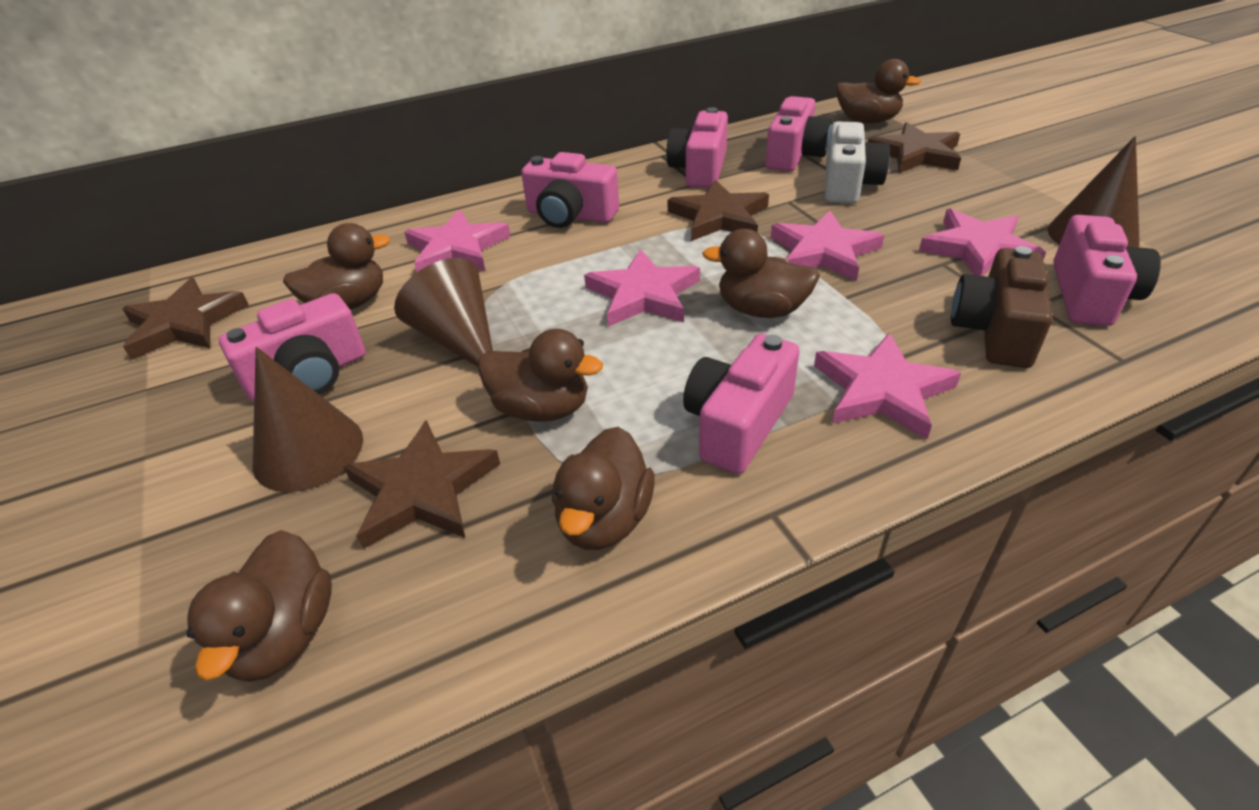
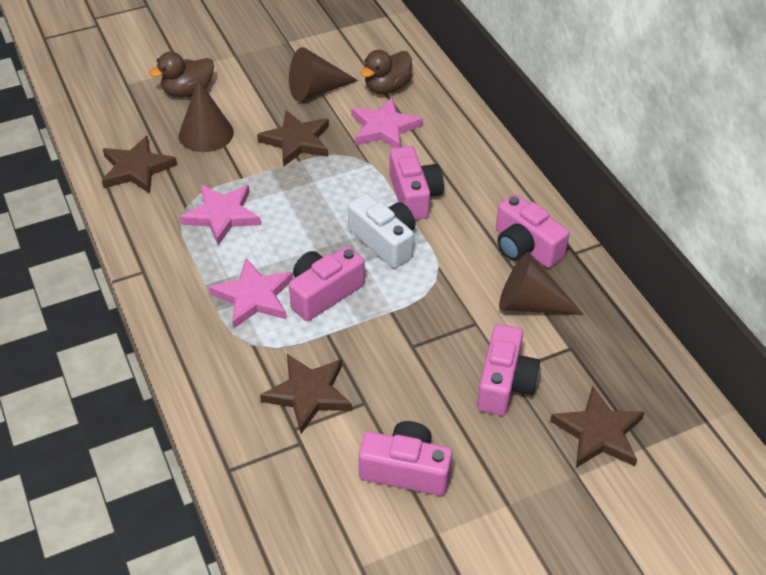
brown camera: [951,246,1053,368] = 1 -> none = 0
brown duck: [187,530,332,682] [283,223,390,310] [478,329,603,422] [552,427,655,550] [702,229,820,318] [836,59,921,123] = 6 -> [149,52,214,97] [360,50,412,94] = 2
pink camera: [219,293,365,401] [521,152,619,228] [667,107,728,188] [683,334,800,474] [765,96,832,172] [1053,215,1161,326] = 6 -> [289,246,365,321] [359,421,452,496] [389,146,444,220] [477,324,540,416] [496,194,569,268] = 5
pink star: [404,209,510,272] [584,249,700,327] [771,210,884,281] [814,333,961,439] [919,208,1046,276] = 5 -> [180,185,261,246] [209,258,293,329] [351,97,423,148] = 3

